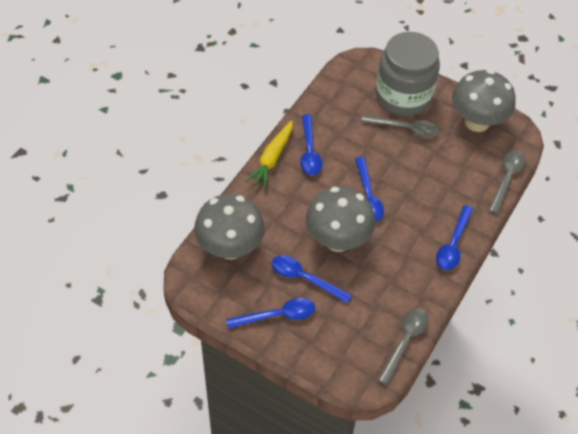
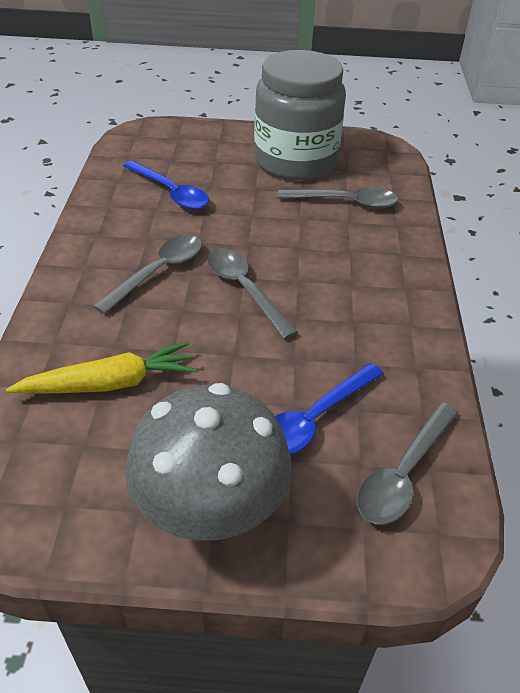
blue spoon: [226,298,315,329] [271,255,352,303] [300,114,322,175] [355,157,384,222] [436,205,473,270] = 5 -> [123,160,209,210] [275,363,384,455] = 2
grey mushroom: [194,194,265,260] [305,187,375,252] [452,70,516,132] = 3 -> [125,383,292,540] = 1
grey spoon: [361,115,439,138] [378,308,428,385] [488,150,525,214] = 3 -> [93,235,202,314] [207,248,298,339] [277,188,398,208] [357,402,459,525] = 4

